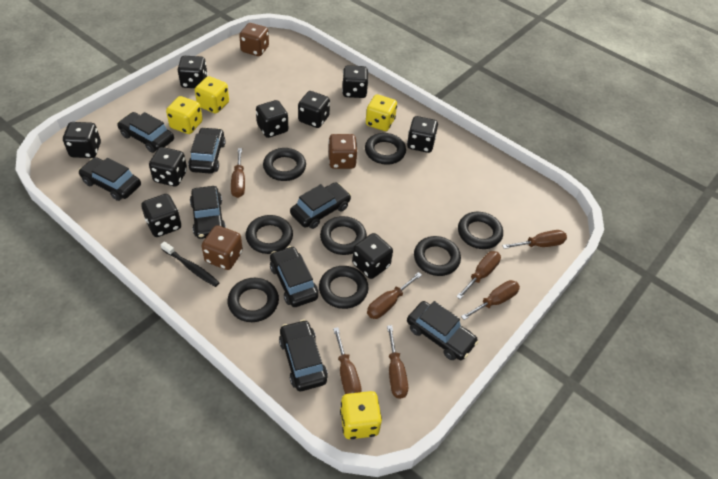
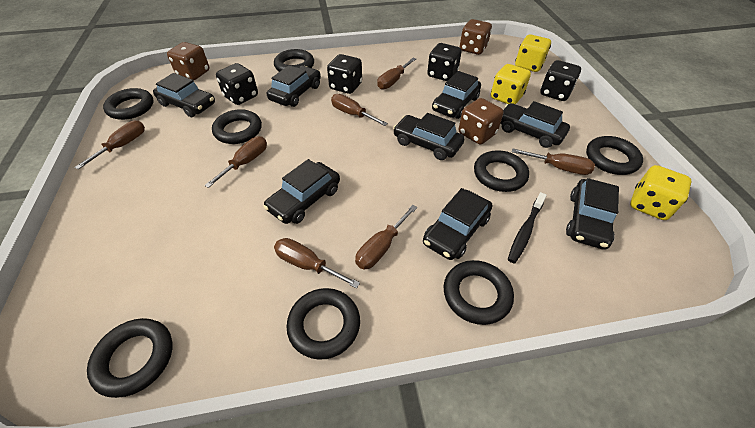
black dice: [63,122,101,158] [141,194,181,237] [149,147,187,186] [178,56,208,88] [256,100,288,138] [298,91,330,128] [342,65,368,98] [352,233,393,279] [407,116,438,153] = 9 -> [216,63,258,105] [327,54,362,94] [427,43,462,81] [540,60,581,101] = 4
yellow dice: [166,96,202,134] [195,76,229,113] [340,391,382,439] [366,94,397,131] = 4 -> [491,64,531,104] [515,35,551,72] [630,165,692,220] = 3

